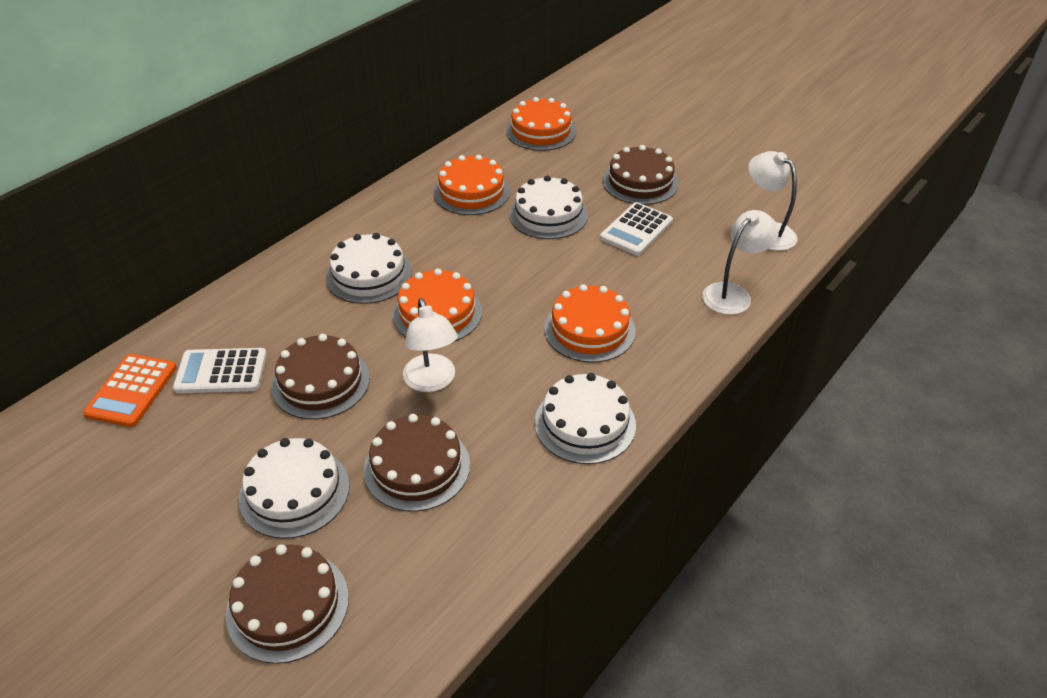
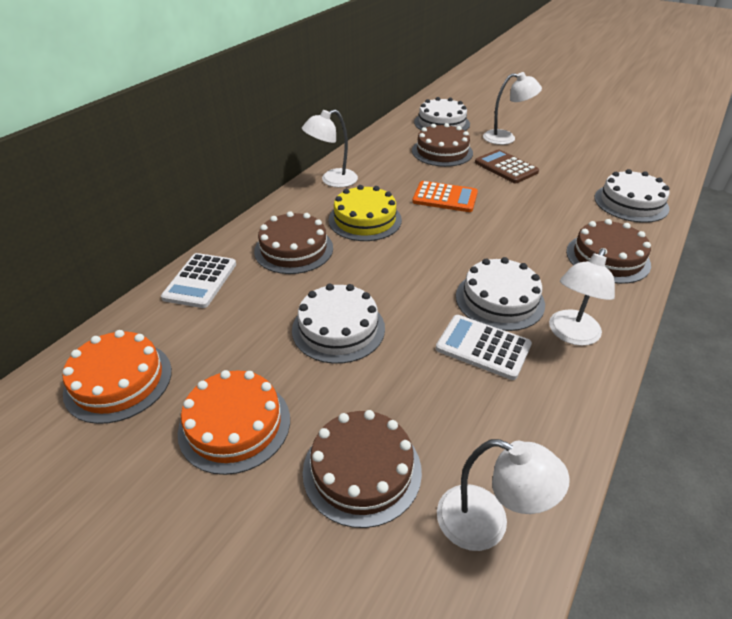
brown calculator: none = 0 -> [475,149,539,184] = 1
orange cake: [392,268,482,342] [433,155,510,215] [506,97,576,151] [544,284,636,363] = 4 -> [63,330,172,424] [178,370,290,475] = 2
white lamp: [403,298,458,392] [702,210,779,315] [748,151,797,251] = 3 -> [302,110,358,187] [437,439,570,551] [483,72,542,145] [549,248,615,346] = 4
yellow cake: none = 0 -> [328,185,402,241] = 1

